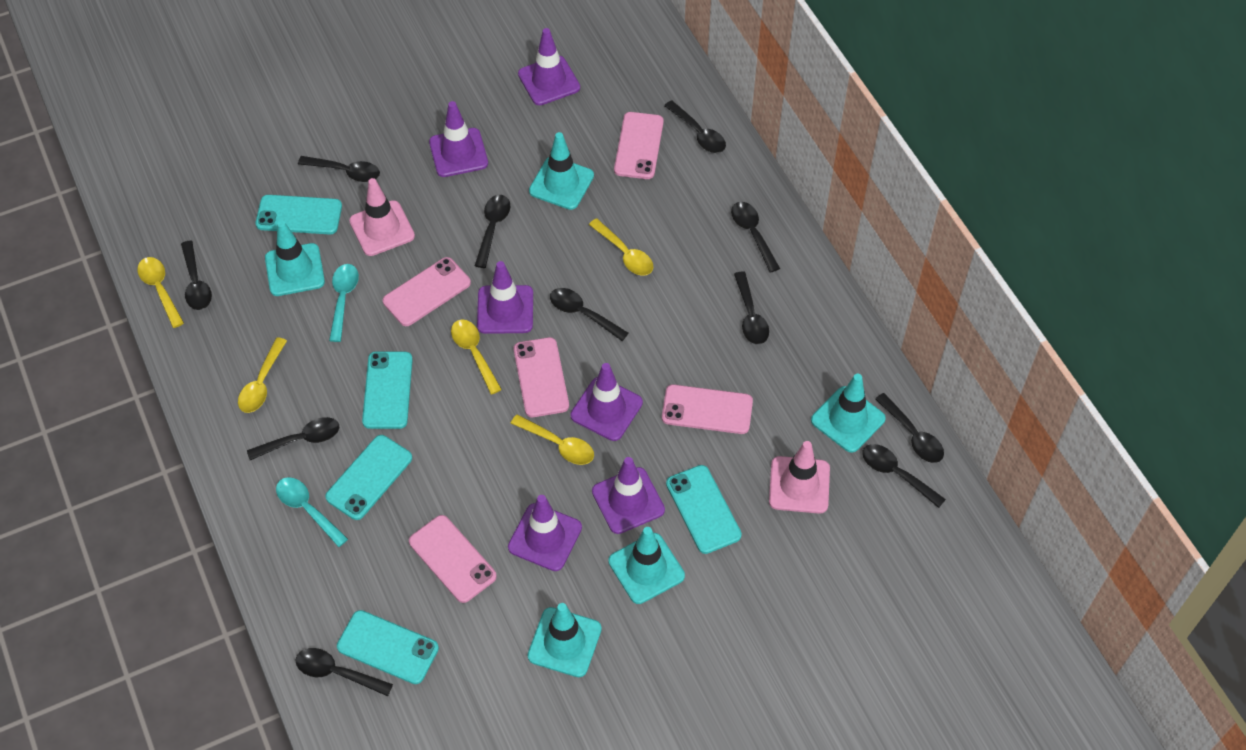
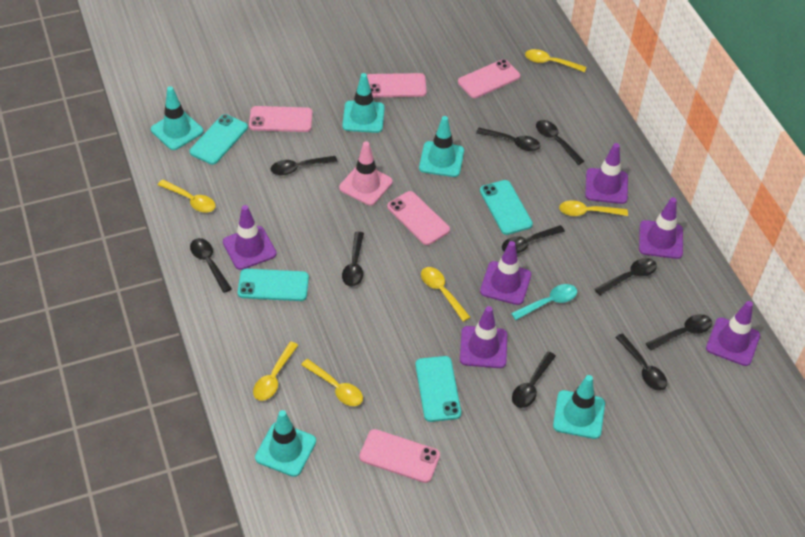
black spoon: [181,241,212,310] [247,417,339,460] [295,648,393,696] [298,156,380,182] [475,195,510,268] [550,288,628,341] [664,100,726,153] [731,202,780,273] [734,271,769,344] [862,444,946,508] [875,393,944,463] = 11 -> [190,238,232,293] [271,156,337,175] [342,232,364,287] [476,128,541,151] [502,225,565,253] [512,352,556,408] [536,120,584,165] [595,258,657,295] [615,333,667,391] [646,314,712,351] = 10
pink traffic cone: [349,178,415,256] [769,441,830,514] = 2 -> [339,141,393,206] = 1
turquoise phone: [256,195,342,235] [325,435,412,520] [337,610,439,684] [362,351,413,429] [666,465,742,554] = 5 -> [189,114,248,165] [238,269,309,301] [415,356,461,422] [480,180,533,235] = 4
turquoise spoon: [276,477,348,547] [329,264,359,342] = 2 -> [511,284,577,320] = 1
yellow spoon: [137,257,184,328] [238,337,287,413] [451,319,502,394] [511,414,594,465] [589,218,653,276] = 5 -> [158,179,216,213] [253,341,298,401] [301,359,363,406] [421,267,471,322] [525,49,586,72] [559,200,628,216] = 6

